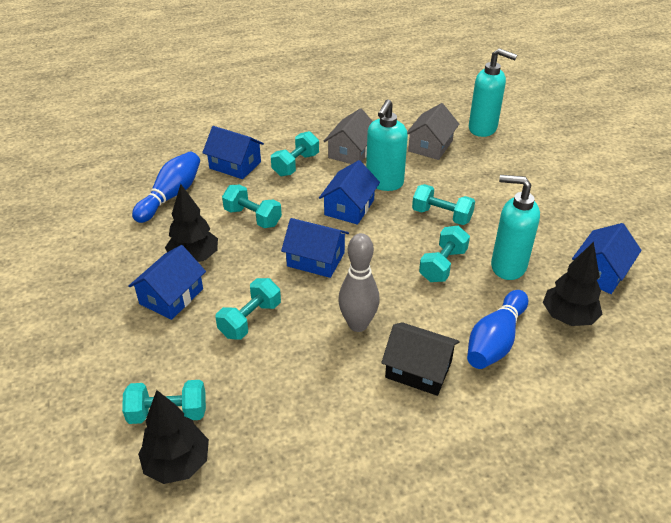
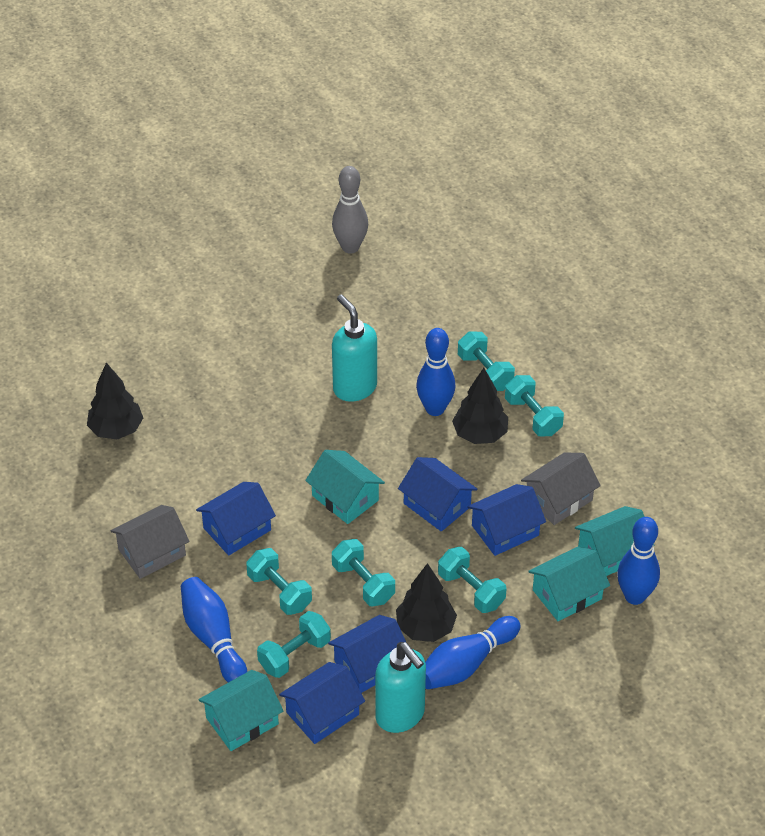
black house: [381,322,460,396] = 1 -> none = 0
blue bowling pin: [132,152,200,223] [467,290,528,369] = 2 -> [181,577,247,682] [416,328,455,416] [425,616,520,689] [617,517,660,605] = 4
turquoise house: none = 0 -> [198,670,283,751] [305,450,385,524] [528,547,610,621] [575,506,654,576] = 4
turquoise soap dispenser: [366,99,408,191] [469,48,517,137] [491,175,540,280] = 3 -> [332,294,377,402] [375,642,426,733] = 2

